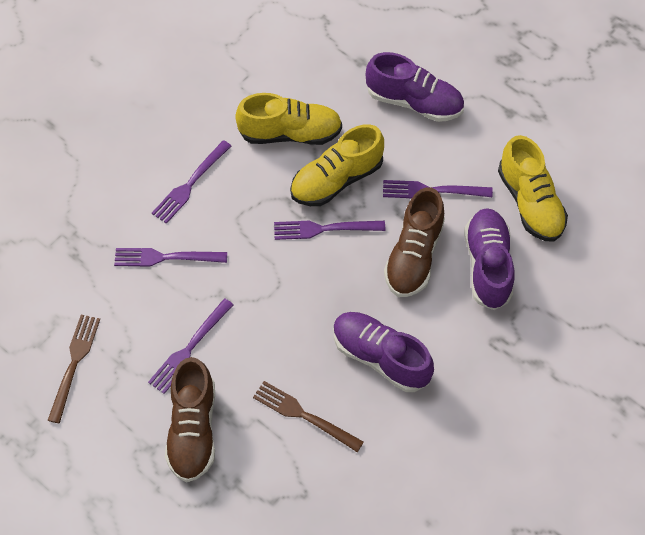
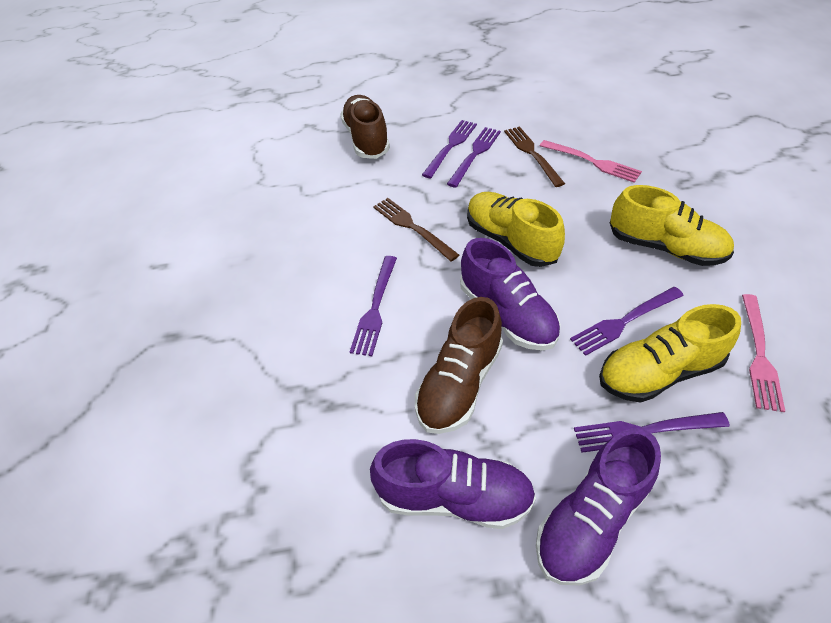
pink fork: none = 0 -> [540,140,642,183] [742,294,785,412] = 2

